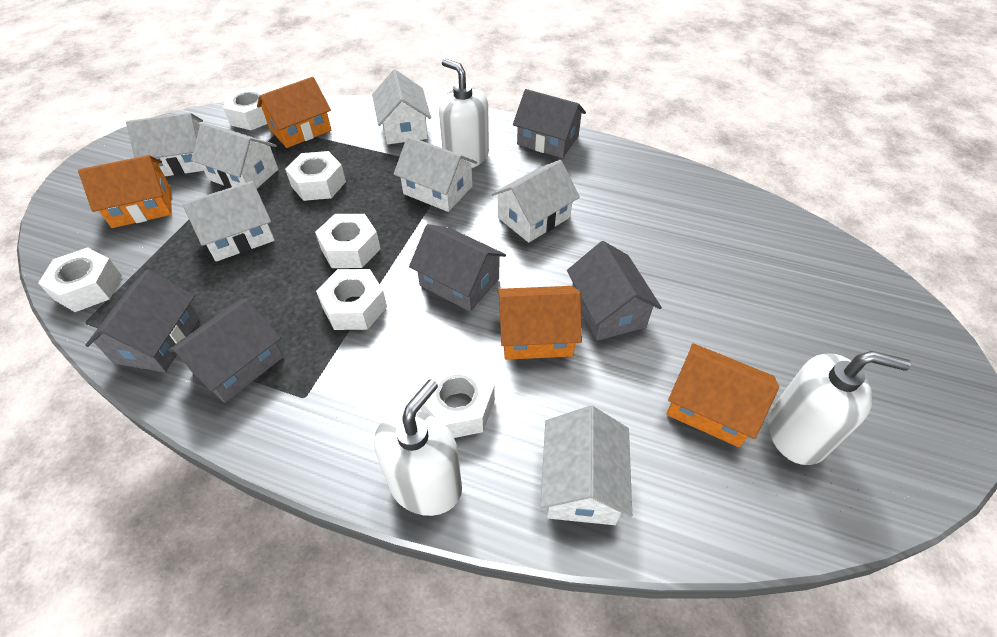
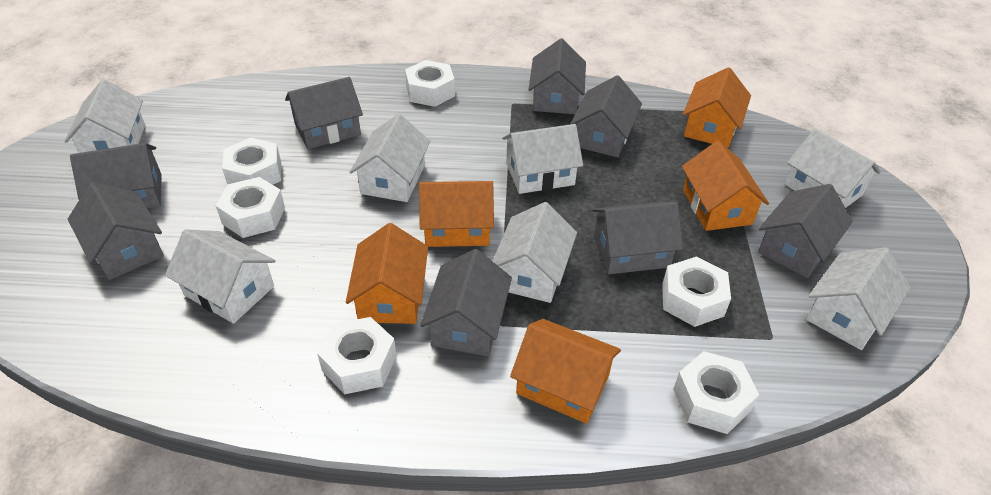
grey house: [85,270,200,372] [168,298,283,403] [409,224,506,312] [513,89,586,158] [567,241,662,341] = 5 -> [67,182,164,280] [70,143,162,208] [285,77,363,149] [420,249,512,356] [528,39,586,114] [570,75,642,157] [592,202,683,274] [758,184,853,278] = 8
orange house: [78,155,172,228] [257,77,331,148] [497,286,582,360] [666,343,779,447] = 4 -> [346,223,428,324] [419,181,494,247] [510,319,621,424] [682,141,769,231] [683,67,751,148] = 5
white soap dispenser: [374,379,462,516] [439,59,489,168] [768,351,911,465] = 3 -> none = 0

